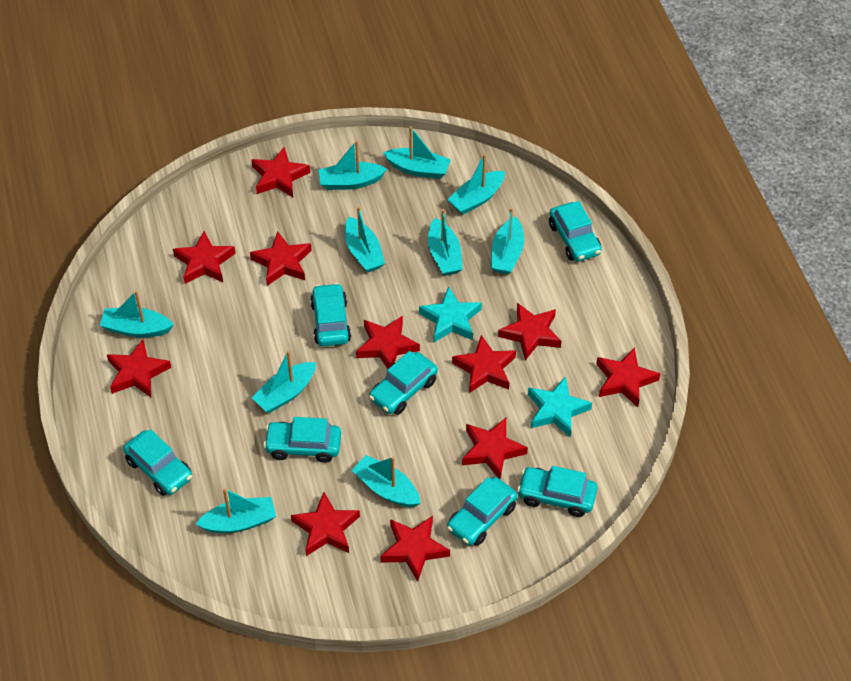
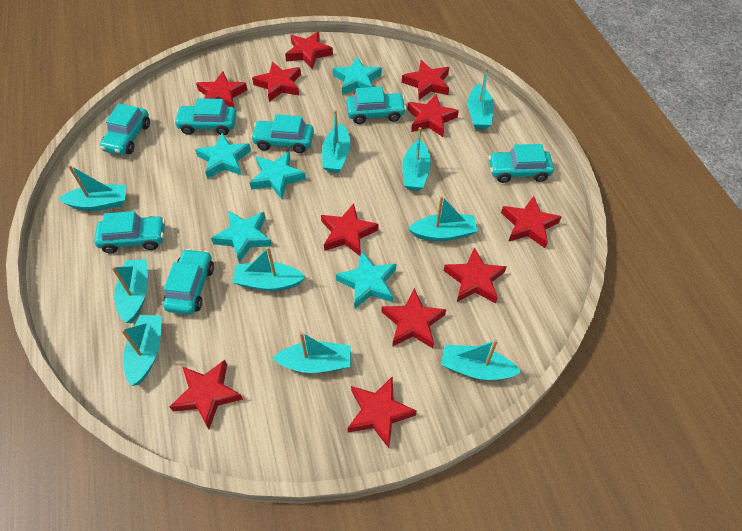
turquoise star: [419,286,482,342] [528,376,592,438] = 2 -> [195,133,251,179] [211,211,272,263] [250,151,306,199] [333,57,382,95] [336,251,396,309] = 5

